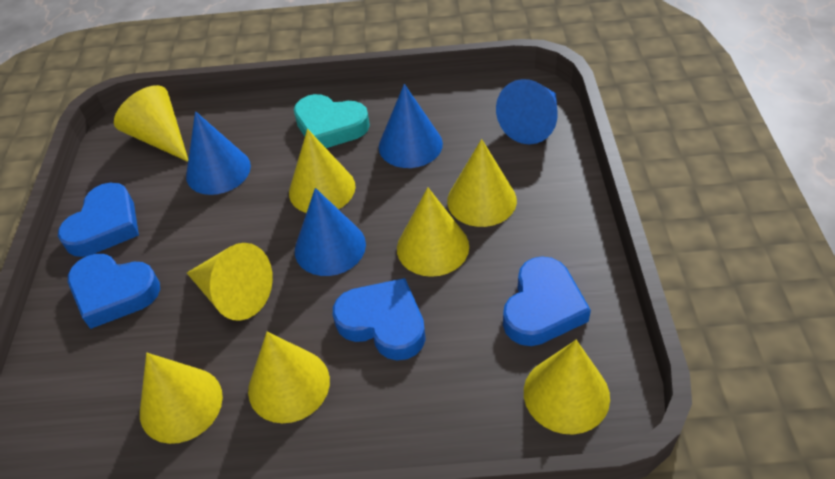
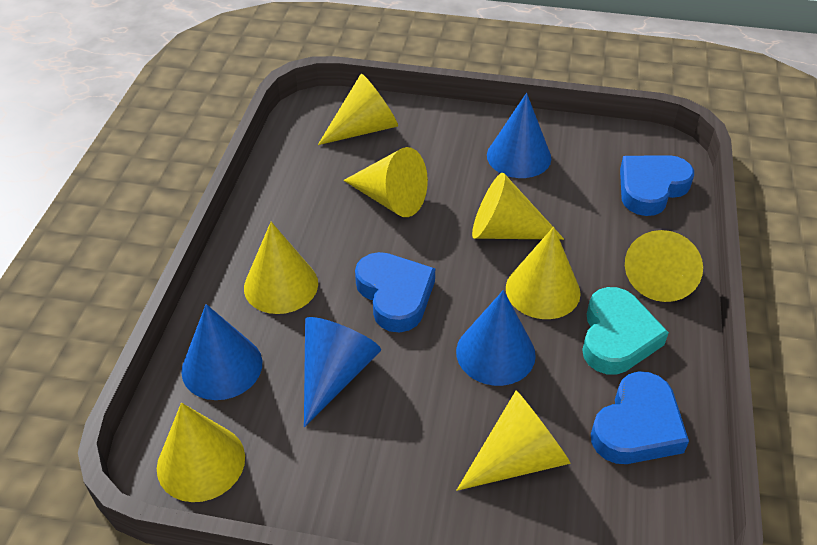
blue heart: [58,183,139,257] [68,254,160,329] [333,278,426,360] [503,256,591,346] = 4 -> [355,252,435,333] [591,371,689,464] [620,155,694,216] = 3

